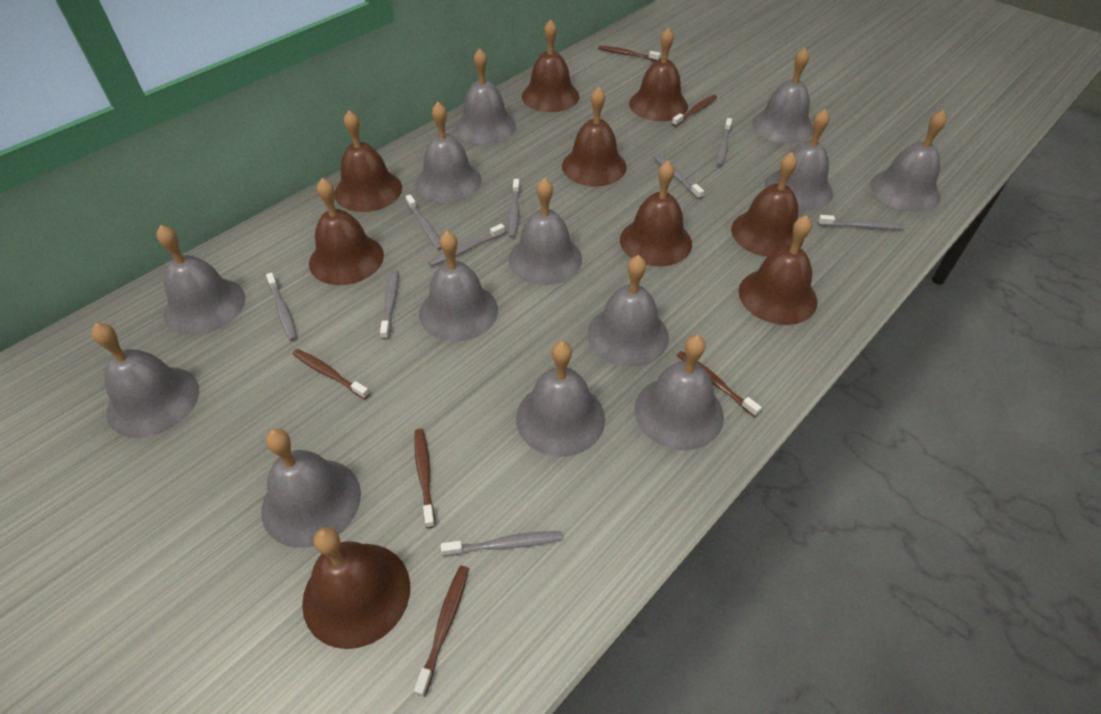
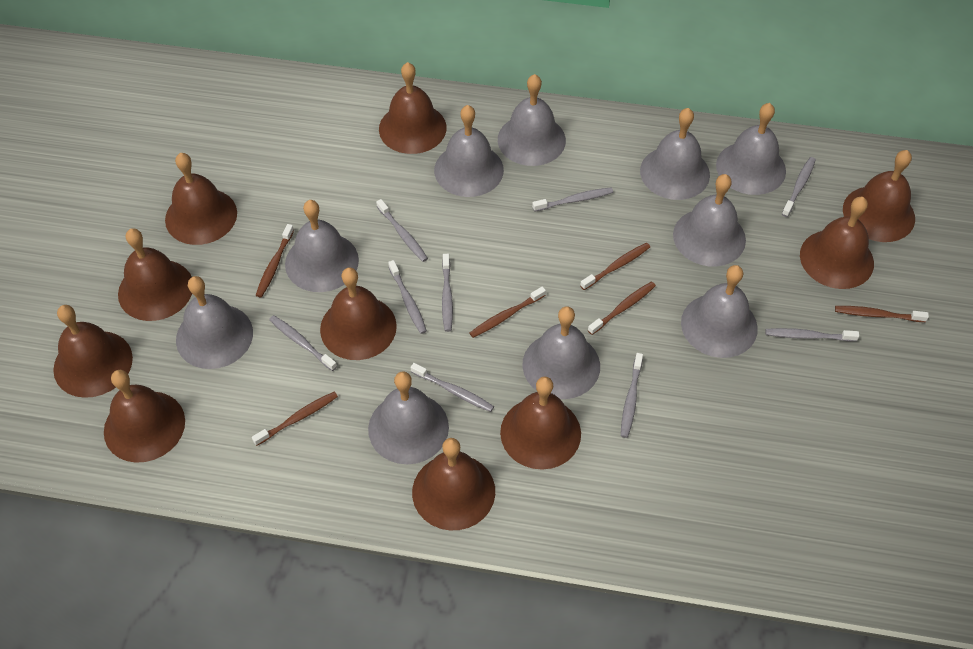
brown bell: [302,527,410,649] [309,178,384,285] [335,110,402,212] [522,19,579,112] [562,87,627,186] [620,161,692,267] [629,27,688,121] [731,152,804,257] [738,215,818,325] = 9 -> [53,305,133,398] [104,370,185,463] [118,228,192,321] [165,153,237,245] [320,268,397,360] [379,62,447,154] [412,438,495,530] [500,376,581,470] [800,197,874,289] [843,150,915,242] = 10
grey bell: [91,323,199,438] [157,225,245,335] [261,429,361,548] [415,102,482,203] [419,231,498,341] [455,48,516,144] [508,178,582,285] [516,341,605,457] [587,255,669,367] [635,335,724,451] [752,48,813,144] [765,109,833,211] [870,110,947,212] = 13 -> [176,276,253,369] [285,200,359,292] [368,371,449,464] [434,105,504,197] [498,74,566,166] [522,306,600,399] [640,108,710,200] [673,174,746,266] [681,265,758,358] [716,103,786,195] = 10

